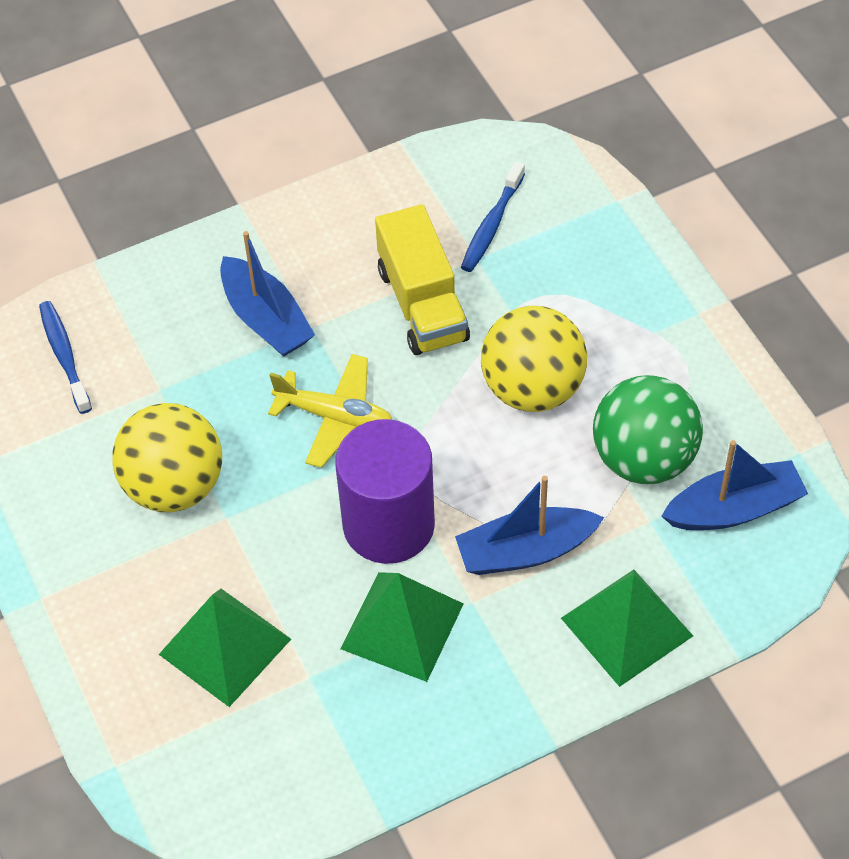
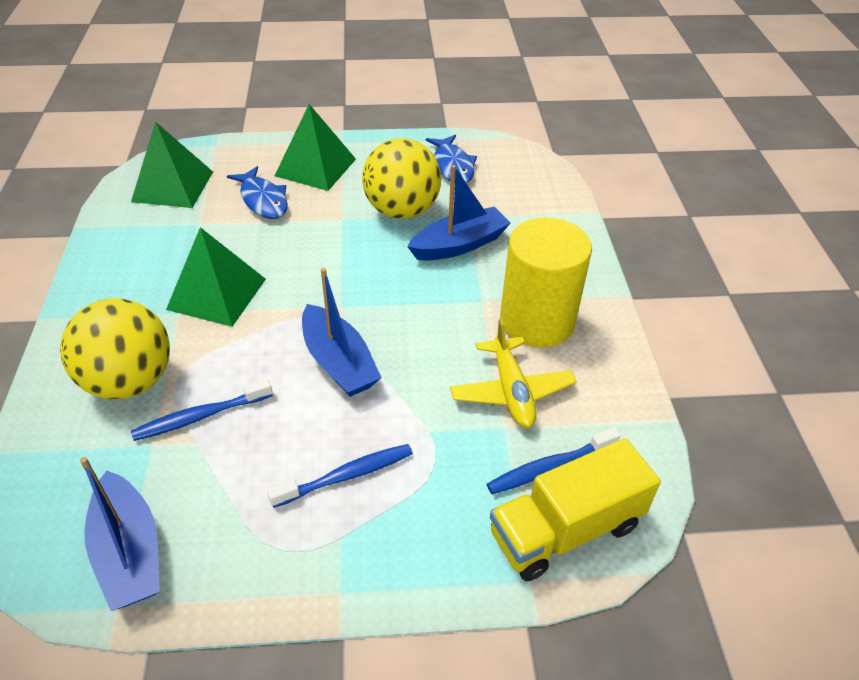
blue fish: none = 0 -> [227,166,288,219] [426,135,477,183] = 2
blue toothbrush: [39,301,92,414] [461,161,525,272] = 2 -> [131,379,273,441] [267,444,413,508] [487,427,621,494] = 3
green ball: [593,375,703,484] = 1 -> none = 0
purple cylinder: [335,419,435,564] = 1 -> none = 0
yellow cylinder: none = 0 -> [500,218,592,348] = 1

